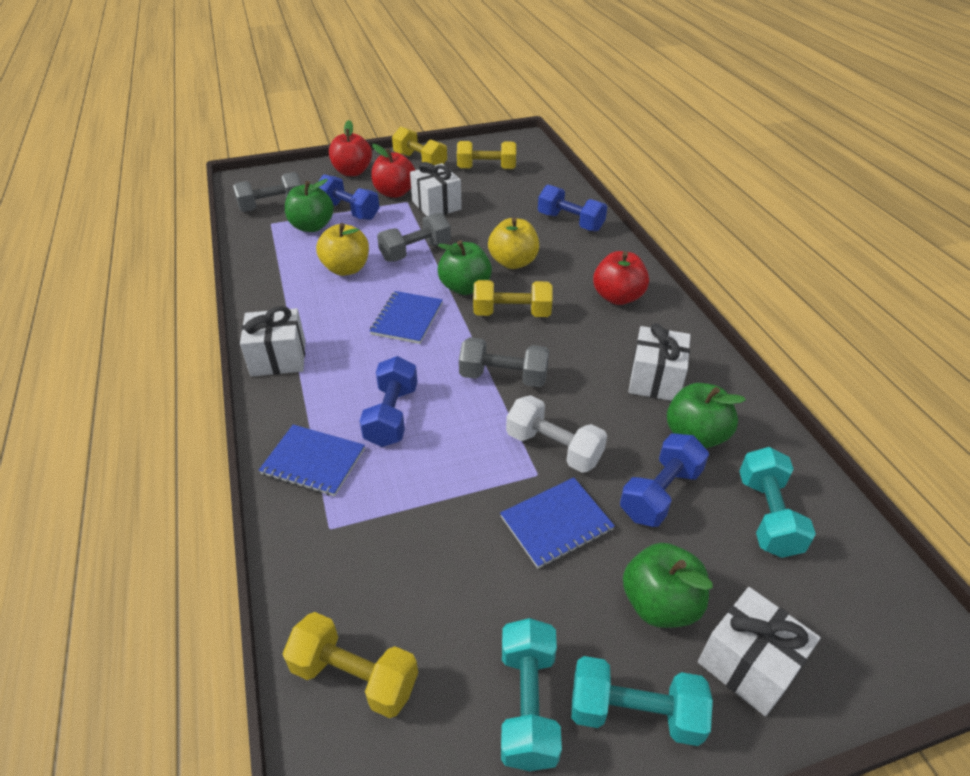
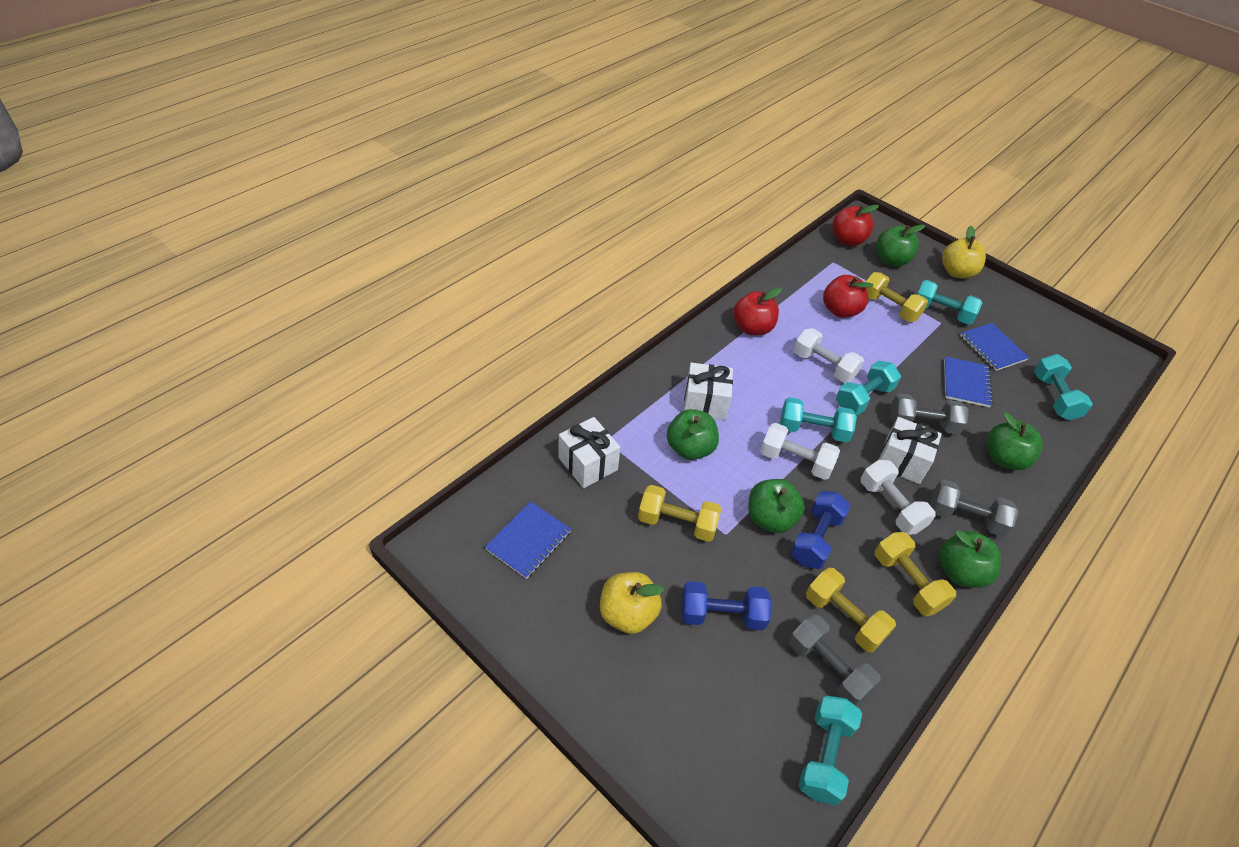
blue dumbbell: [318,174,380,220] [360,356,418,447] [538,185,607,232] [620,433,709,527] = 4 -> [681,581,771,630] [790,491,851,569] = 2
green apple: [285,179,334,232] [438,240,492,295] [623,543,713,628] [667,383,746,448] = 4 -> [667,409,719,460] [748,479,805,533] [876,224,925,266] [939,530,1001,588] [987,412,1043,470] = 5
turquoise dumbbell: [501,618,562,771] [571,656,713,746] [739,447,816,558] = 3 -> [780,397,857,442] [798,696,862,806] [836,360,901,415] [917,280,982,325] [1034,354,1093,421] = 5
white dumbbell: [506,395,607,473] = 1 -> [760,423,840,480] [793,328,864,383] [861,460,936,535] = 3
white gift: [240,306,305,377] [410,162,462,216] [628,323,691,401] [698,587,821,716] = 4 -> [558,417,620,488] [684,362,733,420] [879,417,942,484] = 3

